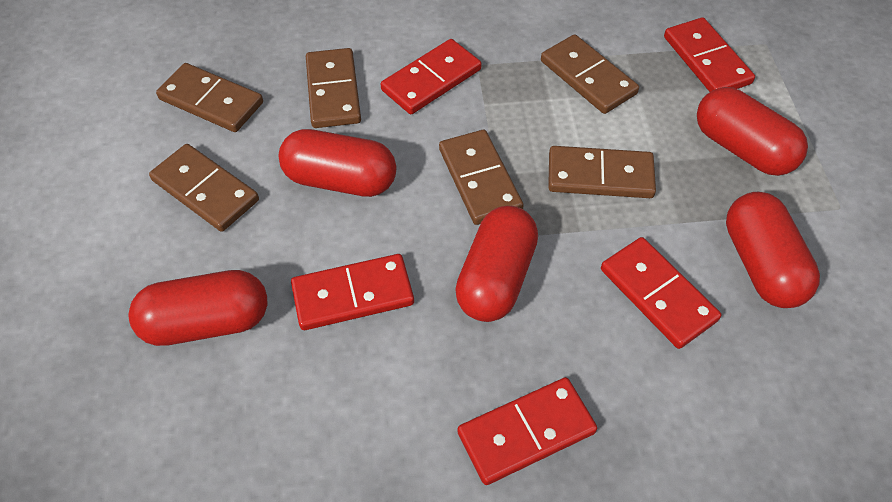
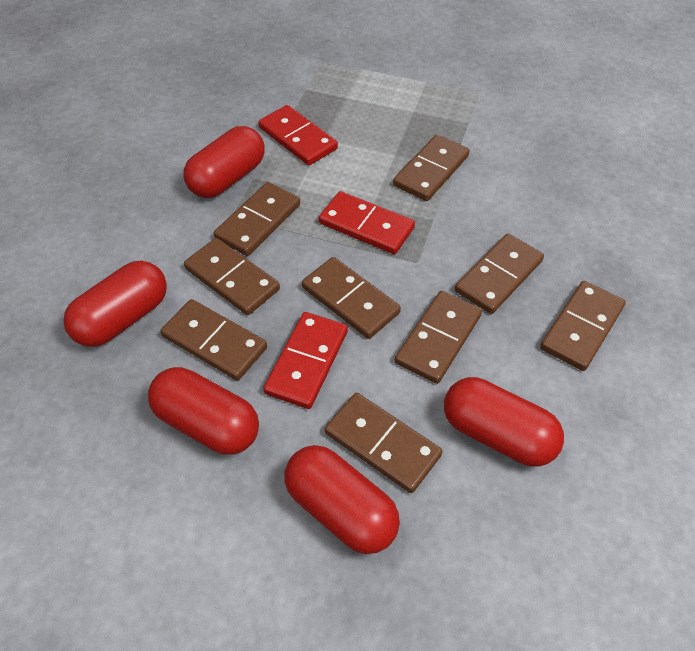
brown domino: [149,144,259,232] [156,63,263,132] [306,48,361,128] [439,130,524,225] [541,34,639,114] [548,146,656,198] = 6 -> [161,299,267,381] [184,238,280,315] [214,182,300,256] [302,257,401,339] [325,393,442,493] [393,135,470,201] [395,291,482,384] [455,234,544,314] [540,281,626,371] = 9
red domino: [291,254,414,330] [381,39,482,114] [458,377,597,485] [601,237,721,349] [664,17,755,92] = 5 -> [258,105,338,165] [263,312,348,409] [319,191,415,254] = 3

